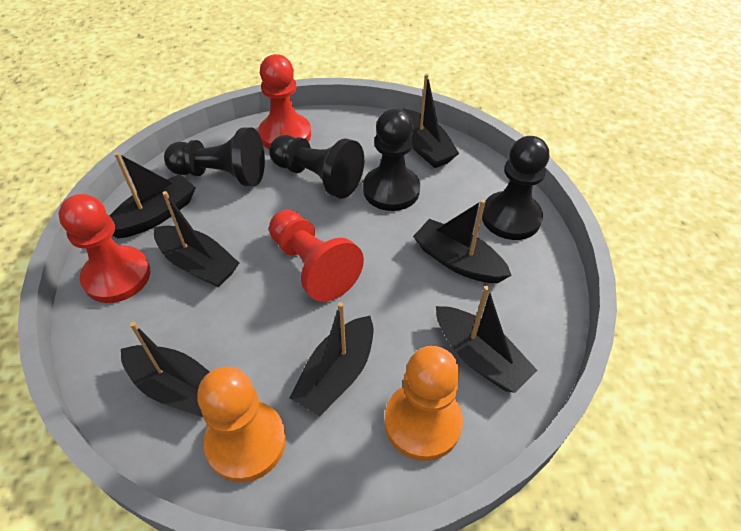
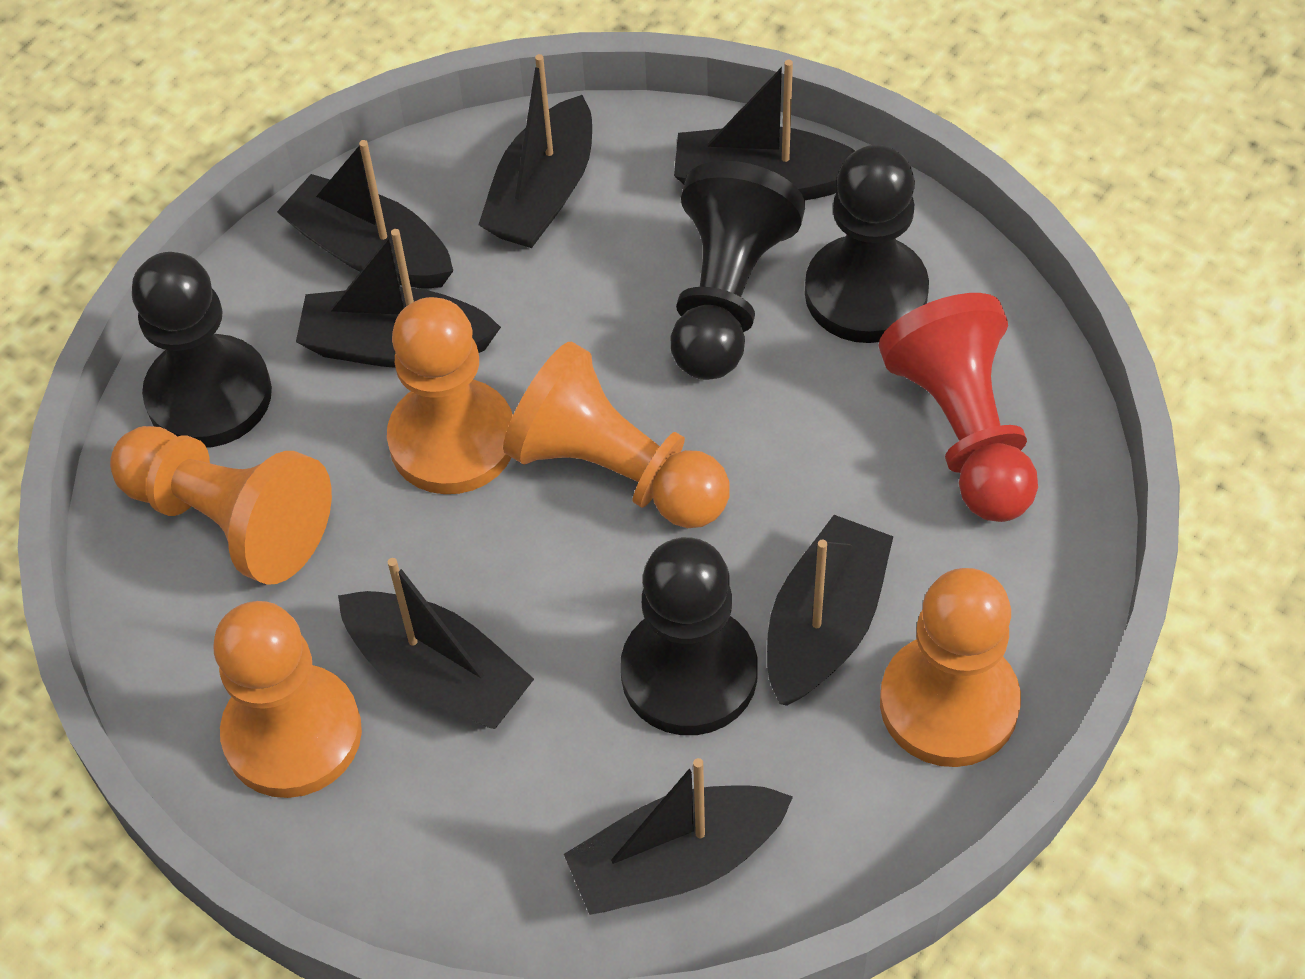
orange pawn: [197,366,286,482] [384,346,463,461] = 2 -> [110,426,332,585] [214,601,362,798] [387,297,513,494] [503,342,730,528] [880,568,1021,767] = 5
red pawn: [58,194,150,303] [258,54,311,149] [269,210,364,302] = 3 -> [878,293,1038,522] = 1

